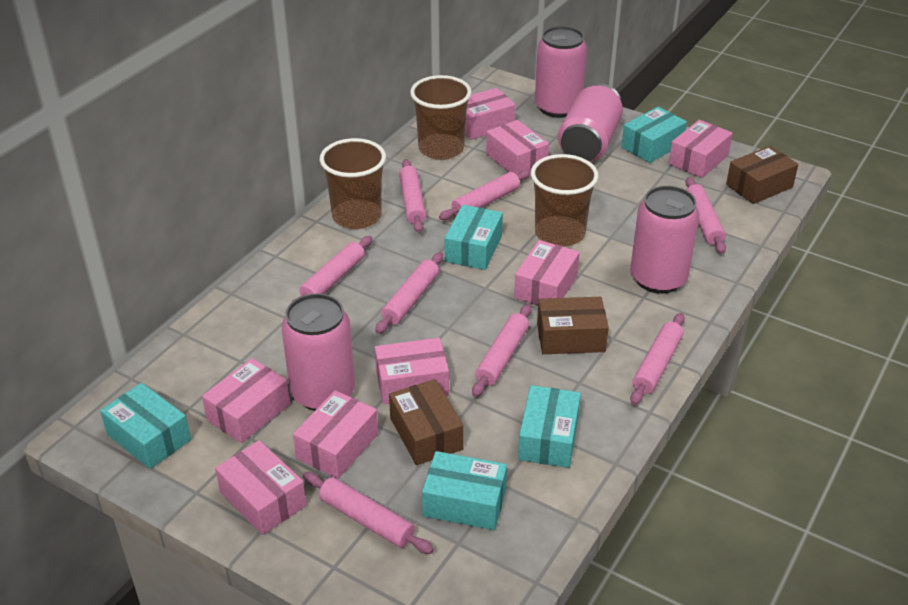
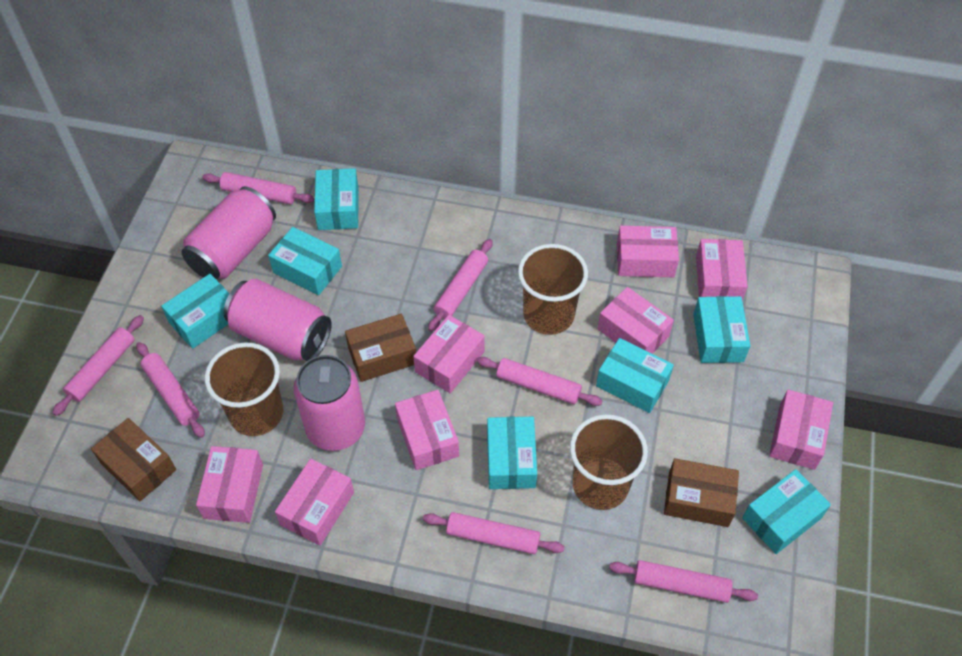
pink can: [282,294,355,411] [535,26,587,118] [558,83,623,162] [630,186,699,294] = 4 -> [182,186,276,280] [224,279,332,361] [294,355,365,451] = 3
pink rolling pin: [291,236,372,303] [303,472,434,554] [376,252,443,334] [399,159,426,233] [439,170,531,220] [472,304,531,397] [630,313,685,405] [686,177,726,254] = 8 -> [52,315,144,416] [136,342,205,438] [202,172,314,205] [423,512,565,554] [428,239,493,332] [477,357,602,406] [609,560,758,603] = 7
turquoise box: [100,383,191,469] [422,451,507,530] [445,205,503,270] [518,385,581,468] [621,107,687,163] = 5 -> [161,274,230,349] [268,227,342,295] [314,168,358,230] [487,417,537,489] [596,338,674,413] [693,296,750,363] [742,469,831,554] = 7

